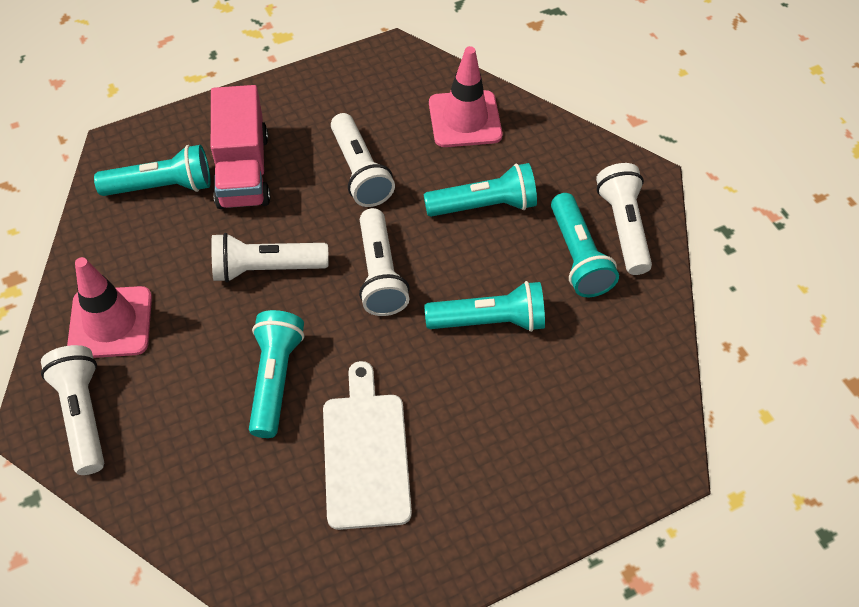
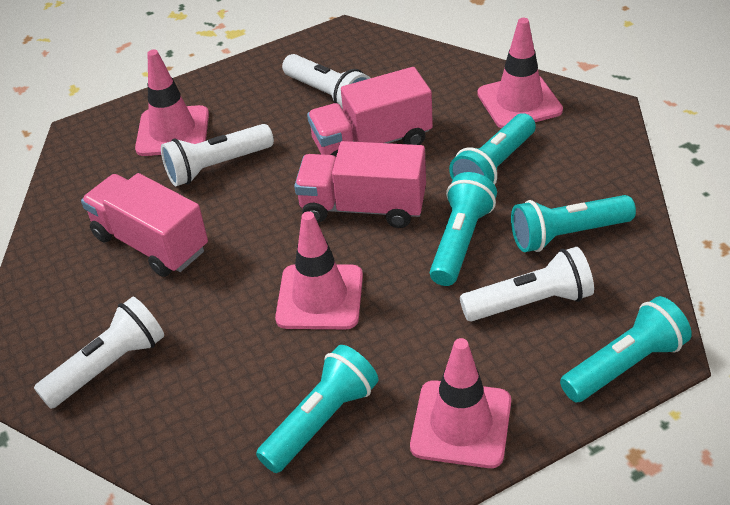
pink traffic cone: [67,257,152,358] [429,46,503,147] = 2 -> [135,49,209,156] [275,211,363,329] [410,338,511,468] [477,18,563,129] = 4
pink truck: [211,85,270,209] = 1 -> [81,173,208,277] [294,141,426,228] [307,67,433,156] = 3
white cutting board: [323,361,412,530] = 1 -> none = 0
white flashlight: [41,345,104,475] [211,233,329,282] [331,113,395,207] [359,208,410,316] [596,163,652,275] = 5 -> [34,297,164,409] [161,124,274,186] [282,54,370,109] [460,247,594,321] = 4

